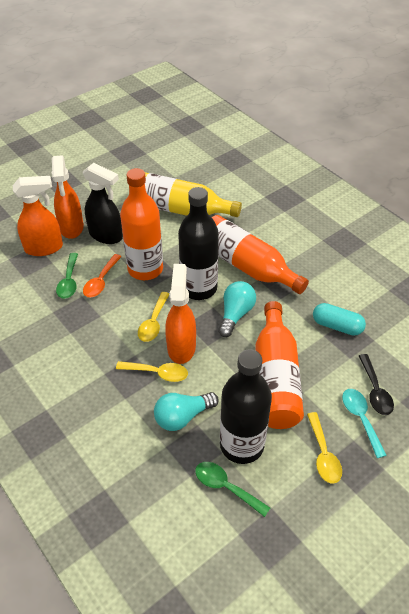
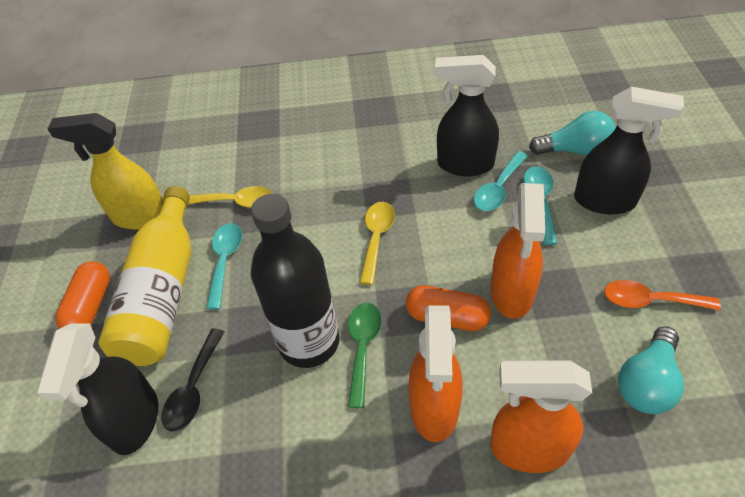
black bottle: [178,187,219,300] [220,349,272,464] = 2 -> [251,194,339,368] = 1
black spray bottle: [83,163,123,244] = 1 -> [37,323,158,455] [435,55,499,176] [574,87,684,215] = 3
green spoon: [56,253,78,299] [195,462,270,517] = 2 -> [348,303,382,408] = 1
orange bottle: [120,168,163,280] [212,215,309,294] [255,301,304,429] = 3 -> none = 0
orange capsule: none = 0 -> [55,261,110,329] [406,285,491,331] = 2
turquoise capsule: [313,303,366,336] = 1 -> none = 0
turquoise spoon: [342,389,387,458] = 1 -> [206,223,242,309] [474,151,528,211] [524,166,558,245] = 3
yellow spoon: [116,361,188,382] [138,292,169,342] [307,412,342,484] = 3 -> [188,186,273,208] [360,202,395,285] = 2
yellow spray bottle: none = 0 -> [47,113,163,230] = 1

